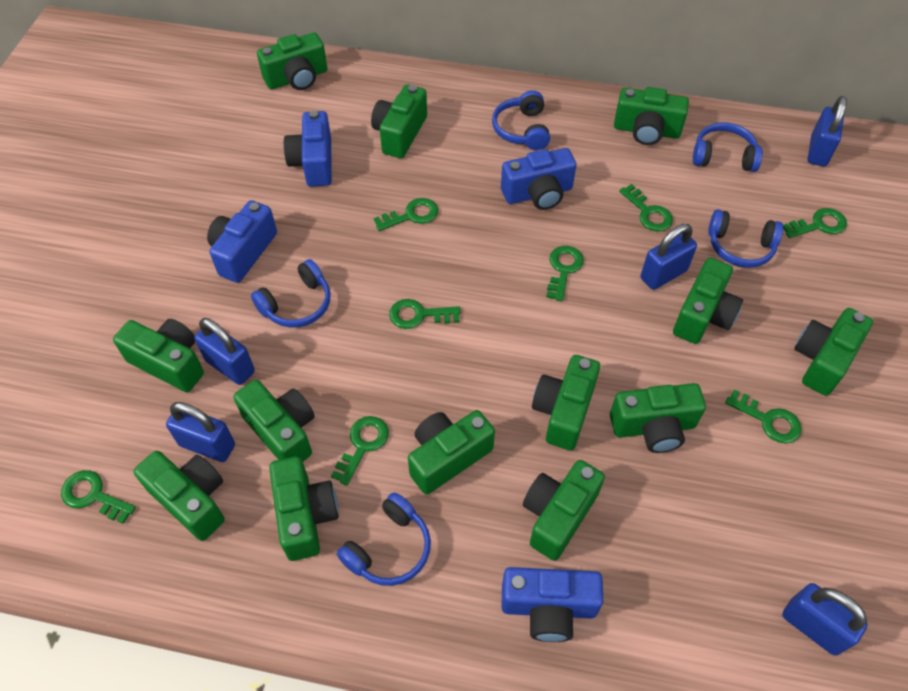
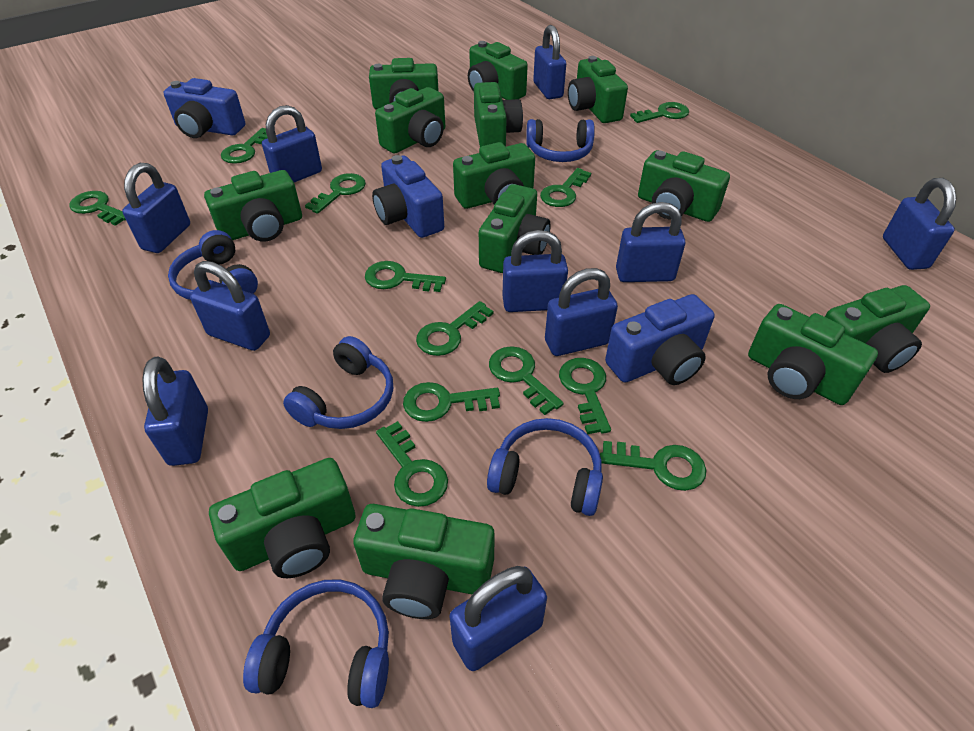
blue camera: [207,200,277,283] [284,111,332,187] [501,148,577,210] [501,567,603,642] = 4 -> [163,78,245,138] [372,155,444,238] [605,294,715,385] = 3
blue padlock: [166,402,235,462] [194,318,255,385] [640,224,697,290] [782,583,868,656] [808,96,847,166] = 5 -> [122,163,190,253] [142,357,208,466] [190,261,270,351] [262,105,322,182] [449,566,547,671] [502,230,568,312] [533,25,566,99] [545,268,618,356] [616,202,685,282] [883,178,956,270] = 10
green key: [61,470,136,524] [331,416,389,486] [374,198,438,231] [389,299,461,329] [546,246,584,301] [619,184,673,232] [725,389,802,443] [783,208,847,238] = 8 -> [70,191,126,226] [221,128,268,164] [305,173,366,214] [365,261,446,292] [376,421,448,507] [403,382,500,422] [416,301,493,356] [489,346,564,415] [540,168,591,207] [559,358,611,434] [600,441,707,491] [630,102,689,123] = 12

